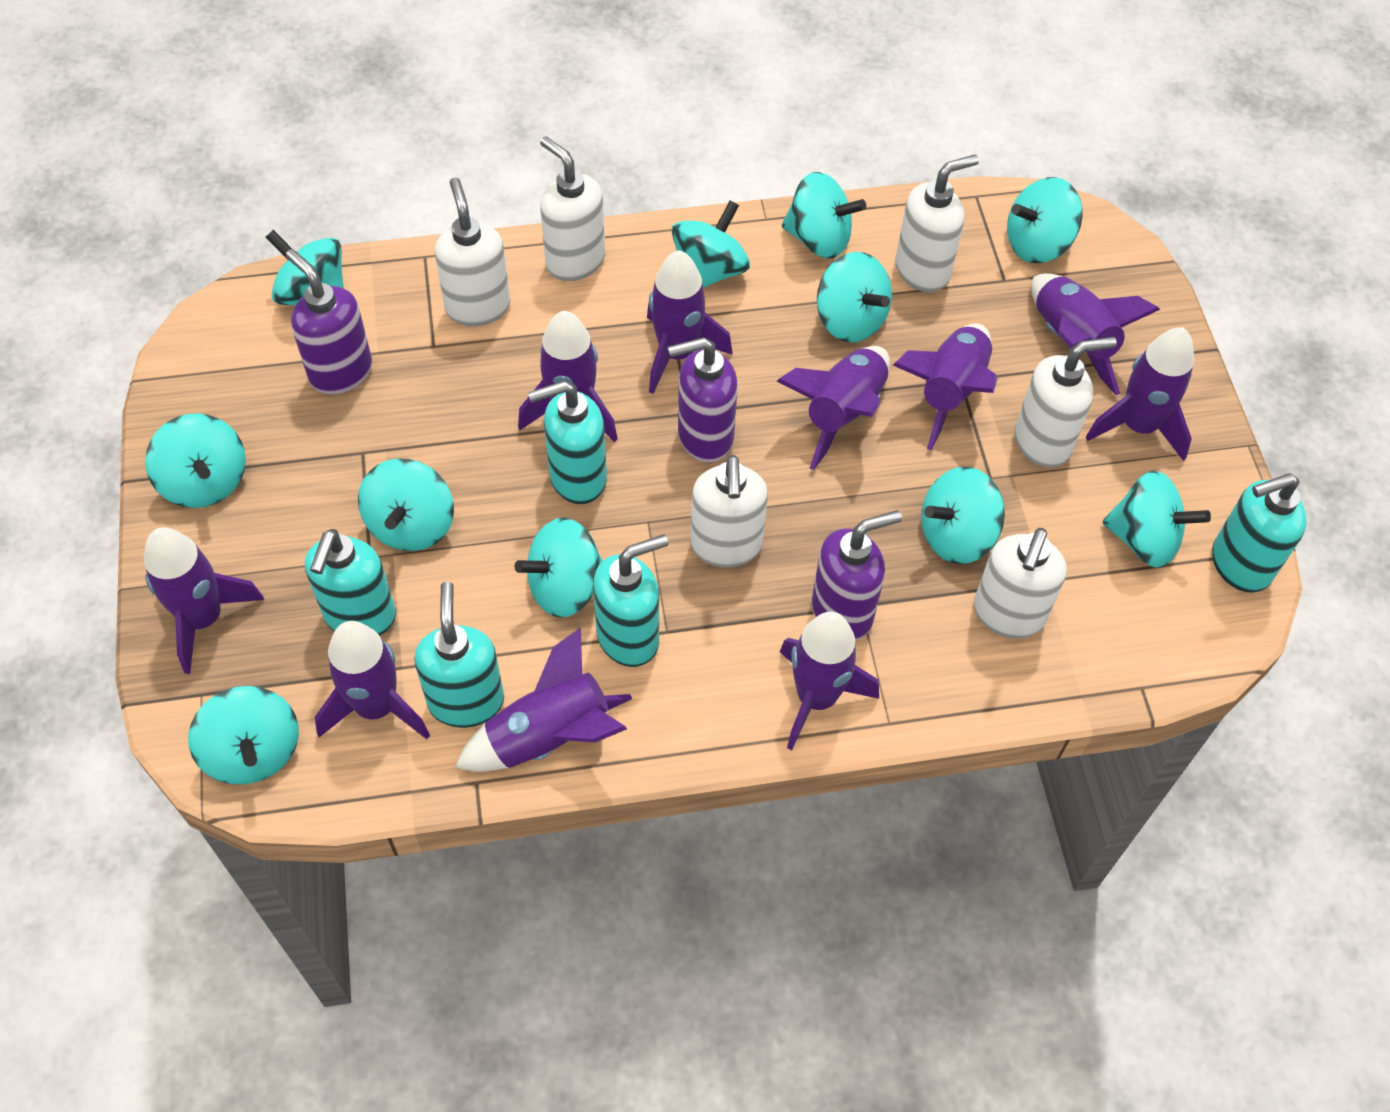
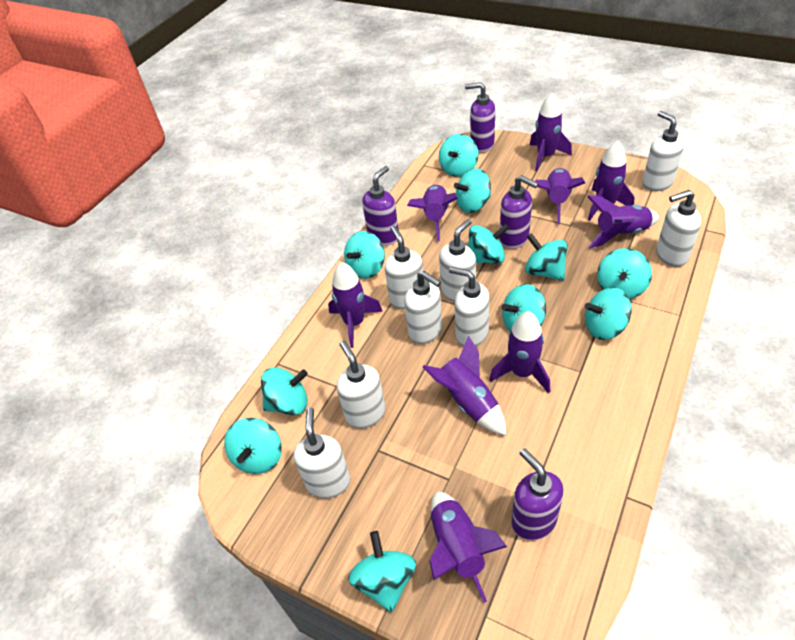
purple rocket: [144,527,264,674] [315,621,430,739] [455,627,632,772] [518,311,618,442] [647,250,733,394] [776,346,890,470] [780,612,879,750] [893,323,998,450] [1031,273,1160,395] [1086,328,1194,461] = 10 -> [328,262,383,348] [407,185,458,241] [423,335,506,436] [429,491,507,603] [489,311,550,394] [530,93,572,171] [535,168,585,224] [588,141,635,221] [588,195,659,248] = 9
purple soap dispenser: [286,249,372,395] [668,337,738,463] [812,510,902,640] = 3 -> [362,166,398,246] [465,82,495,153] [499,175,538,249] [511,448,564,541] = 4
turquoise soap dispenser: [305,529,396,636] [414,582,504,728] [528,381,607,504] [593,535,668,667] [1212,473,1307,593] = 5 -> none = 0
white soap dispenser: [435,178,510,326] [540,136,605,281] [691,455,768,568] [895,154,979,292] [974,528,1067,638] [1015,337,1117,468] = 6 -> [293,407,350,498] [337,341,385,429] [385,226,423,309] [404,271,442,344] [439,219,476,302] [449,267,490,346] [642,111,684,191] [656,190,701,267] = 8

